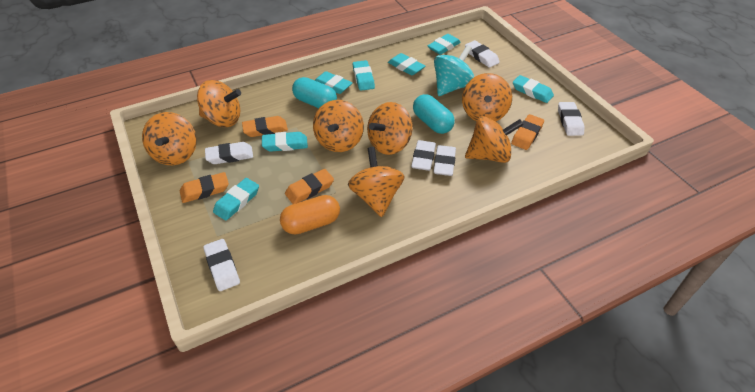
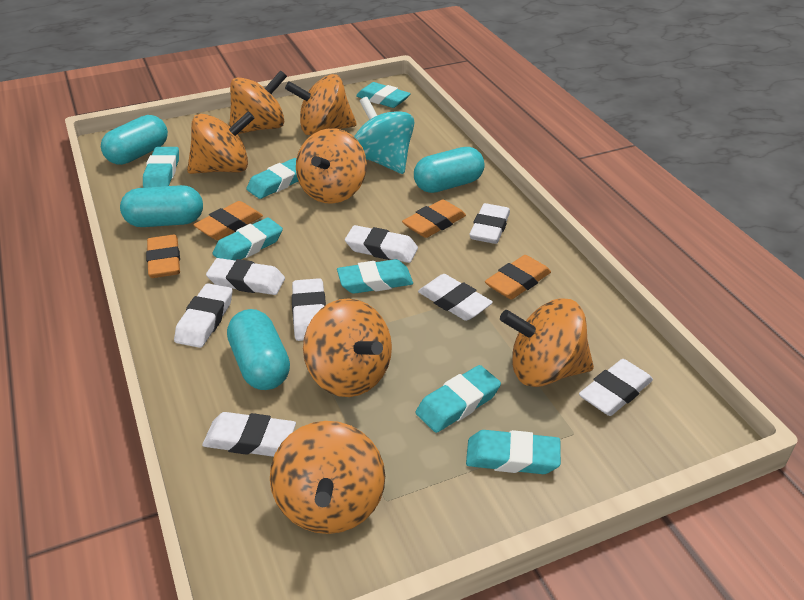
orange capsule: [280,195,340,234] = 1 -> none = 0
turquoise capsule: [292,77,337,108] [413,94,455,134] = 2 -> [101,115,168,165] [120,185,203,227] [227,309,290,390] [414,147,484,193] = 4
white eraser: [203,239,240,291] [205,142,253,164] [411,140,436,171] [433,145,456,176] [465,40,500,68] [558,102,585,136] = 6 -> [174,283,233,348] [202,412,296,457] [206,258,285,295] [292,278,326,341] [345,225,418,263] [418,274,493,321] [469,203,510,244] [579,359,653,416] = 8

